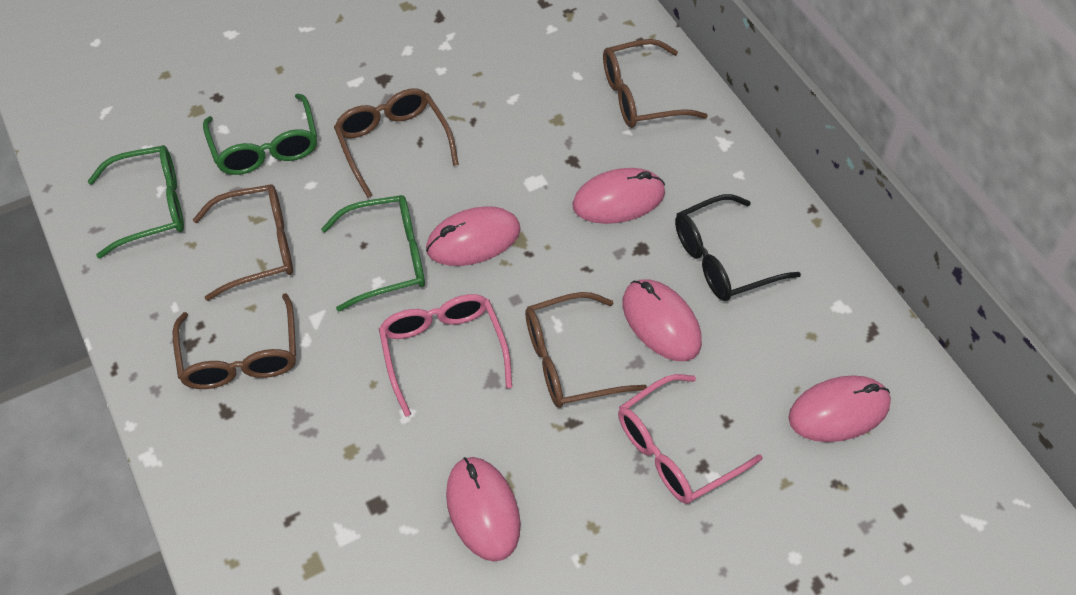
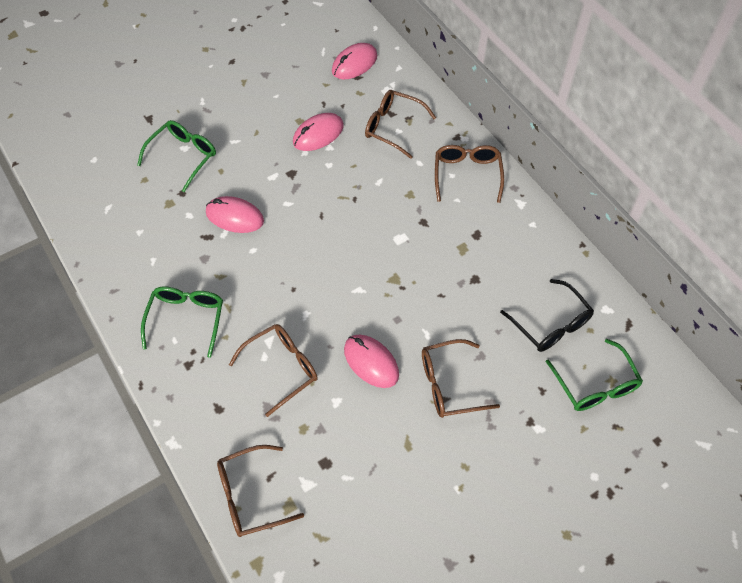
pink glasses: [379,294,512,417] [618,374,762,504] = 2 -> none = 0
pink mouse: [426,206,521,266] [446,457,521,562] [572,168,665,224] [622,279,702,361] [788,375,891,442] = 5 -> [206,196,264,233] [293,113,344,151] [332,43,378,80] [344,334,399,388] = 4

